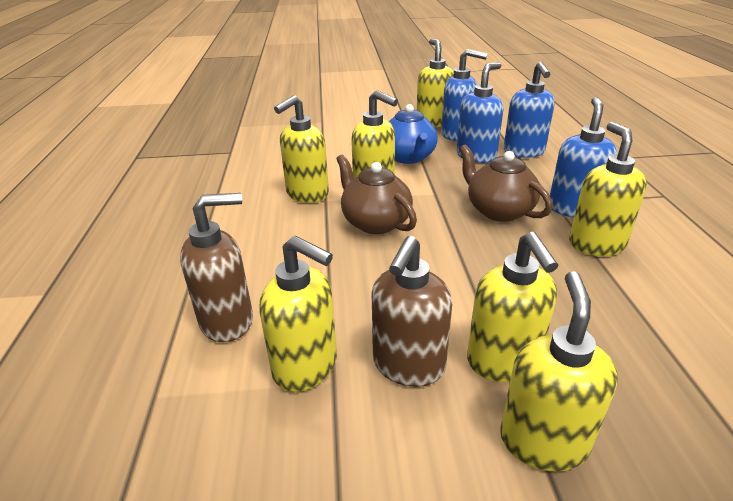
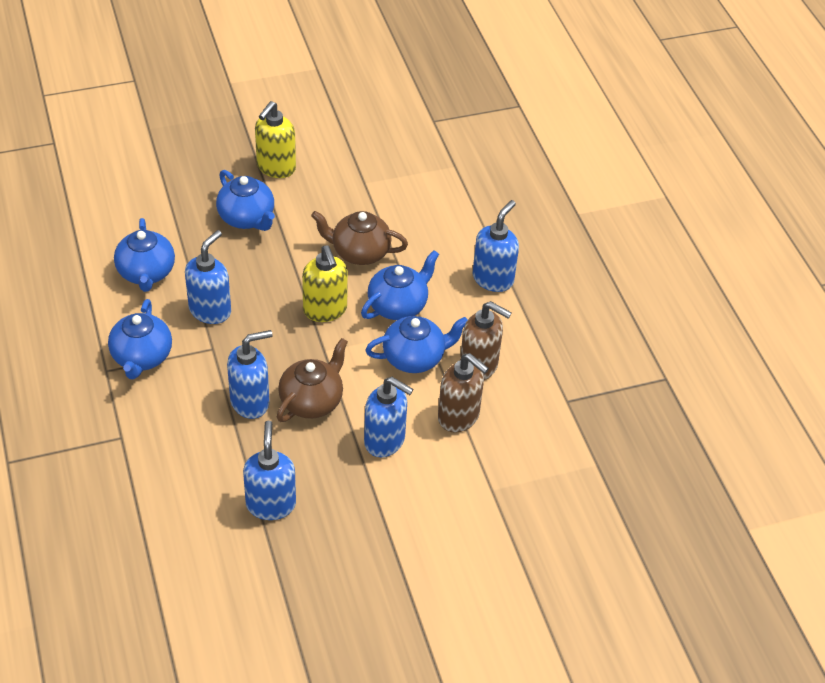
blue soap dispenser: [441,49,488,141] [457,62,503,163] [504,61,555,158] [550,97,617,218] = 4 -> [185,230,231,324] [227,330,273,419] [243,420,296,520] [364,377,413,457] [472,200,519,292] = 5
blue teapot: [389,104,438,164] = 1 -> [108,299,172,379] [114,218,175,292] [216,170,275,231] [361,250,439,320] [365,316,468,373] = 5
yellow soap dispenser: [259,236,337,392] [274,95,329,203] [351,90,398,179] [417,39,454,127] [467,232,558,382] [500,271,618,472] [569,122,647,256] = 7 -> [255,101,296,178] [302,245,348,322] = 2

